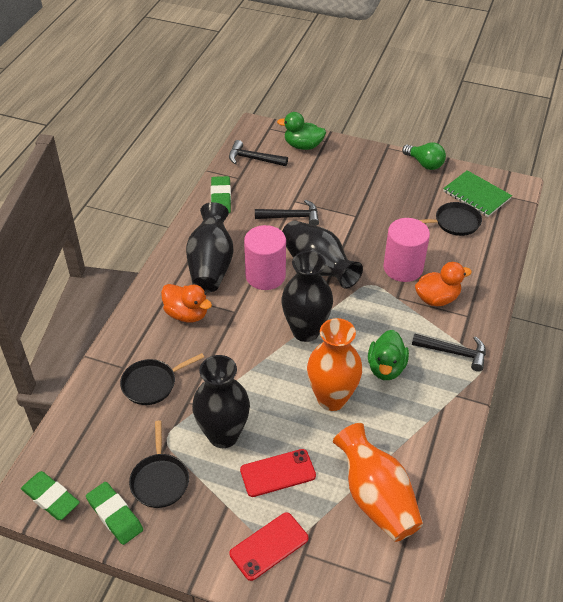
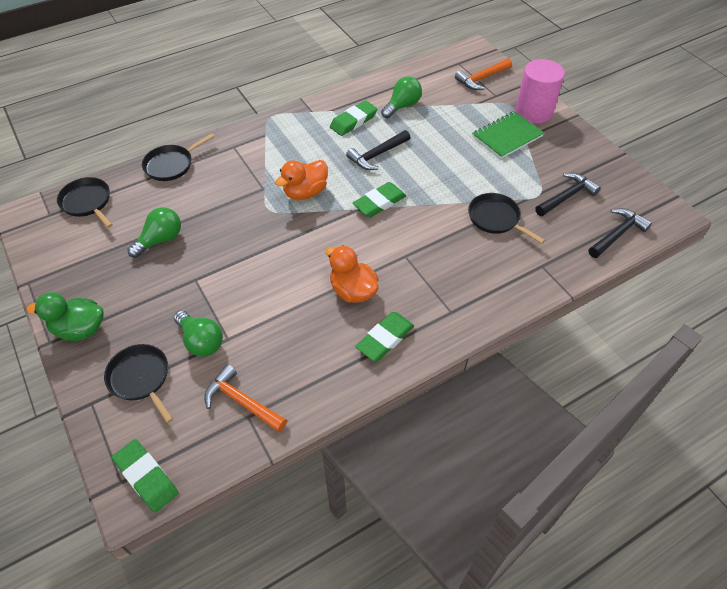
black pan: [120,353,204,405] [129,421,189,508] [419,202,482,236] = 3 -> [57,177,113,228] [104,344,173,423] [142,133,215,181] [468,193,545,244] = 4
black vase: [186,202,234,293] [192,355,250,448] [281,251,333,342] [282,221,363,289] = 4 -> none = 0
green duck: [277,112,326,150] [368,330,409,380] = 2 -> [27,292,104,341] = 1
green eraser: [21,471,80,520] [86,482,143,545] [211,176,231,213] = 3 -> [112,439,179,513] [330,100,377,136] [353,182,406,217] [355,312,414,361] = 4
green light bulb: [402,142,446,170] = 1 -> [127,207,181,258] [174,311,223,357] [381,76,422,118] = 3
orange hammer: none = 0 -> [204,364,287,432] [455,58,512,90] = 2
orange vase: [307,318,362,411] [333,423,423,542] = 2 -> none = 0
pink cylinder: [244,225,286,290] [383,218,430,282] = 2 -> [516,59,565,123] = 1
red phone: [229,512,308,581] [240,449,316,497] = 2 -> none = 0

